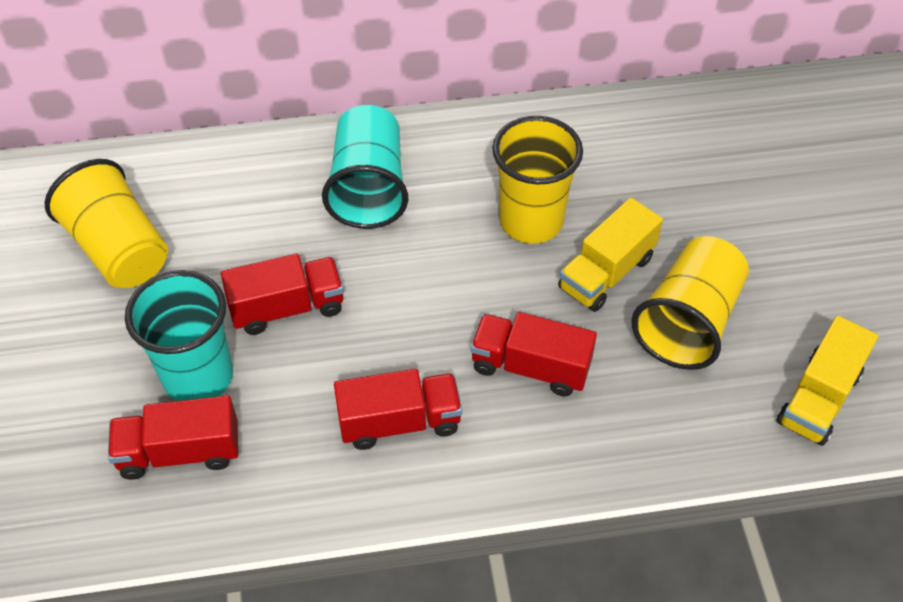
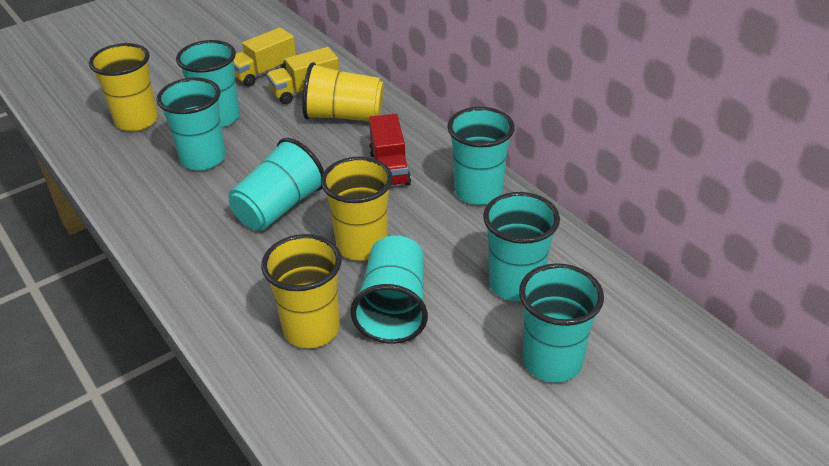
red truck: [108,395,238,480] [221,254,344,335] [334,369,462,450] [470,312,597,396] = 4 -> [369,114,411,186] = 1
turquoise cup: [125,270,233,401] [322,105,408,229] = 2 -> [157,78,226,171] [176,40,240,127] [229,138,324,231] [351,235,428,344] [447,107,515,205] [483,192,560,301] [519,263,604,383] = 7
yellow cup: [45,159,168,288] [492,116,583,243] [631,236,749,370] = 3 -> [89,43,158,131] [261,234,342,348] [302,62,384,121] [321,157,393,261] = 4

